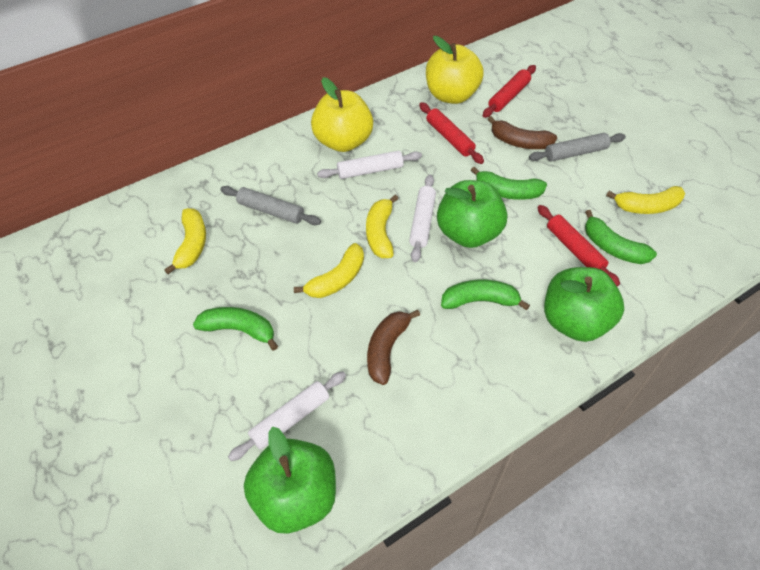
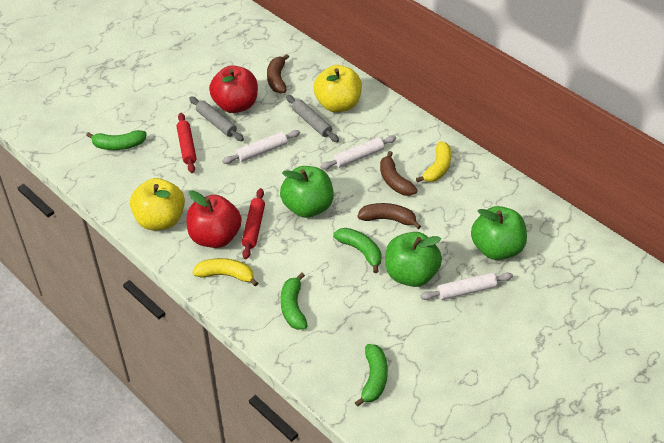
brown banana: [367,310,420,385] [488,116,557,149] = 2 -> [267,54,289,93] [357,203,421,229] [380,151,417,196] = 3
red apple: none = 0 -> [187,190,241,248] [209,65,258,113] = 2
red rolling pin: [419,102,484,164] [483,65,536,118] [537,205,620,286] = 3 -> [176,113,197,173] [242,188,265,259] = 2
yellow banana: [164,208,206,274] [294,243,364,298] [366,195,398,258] [606,186,685,214] = 4 -> [192,258,258,286] [416,141,451,183] = 2

